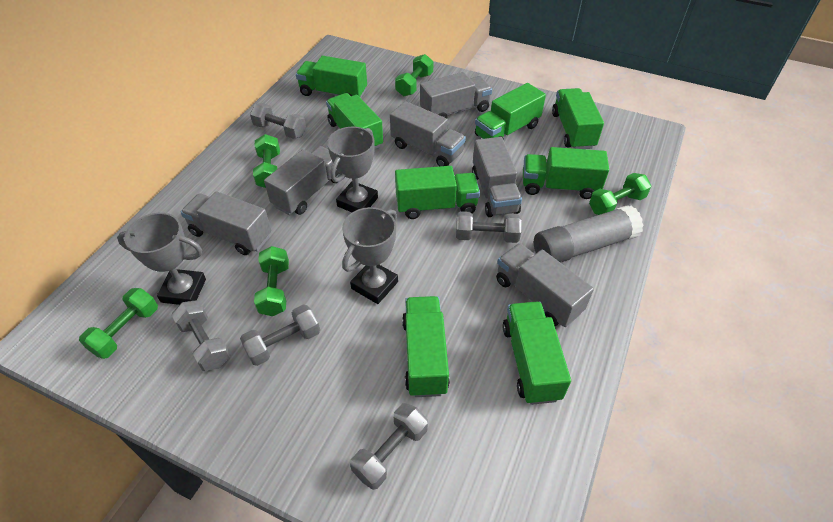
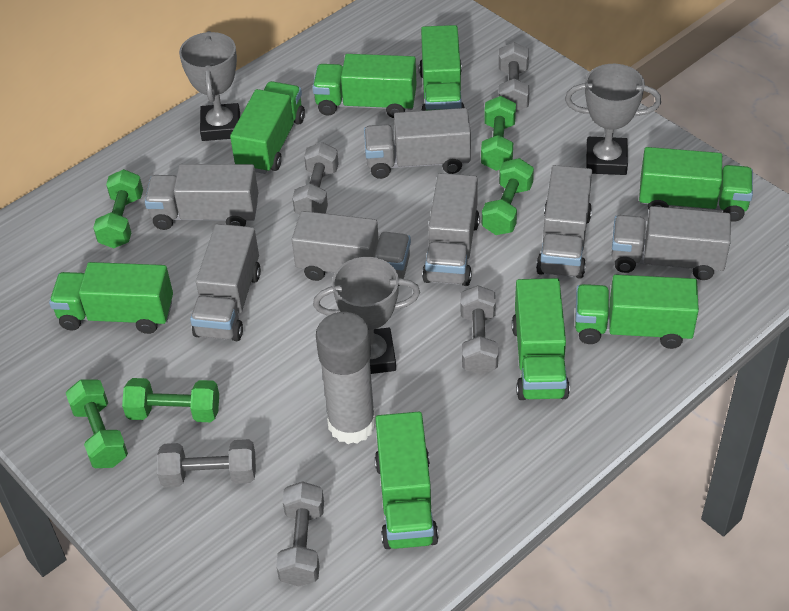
grey truck: [181,191,271,255] [264,146,341,215] [390,101,466,166] [420,72,492,118] [472,137,522,217] [496,243,594,327] = 6 -> [145,164,258,230] [190,224,261,341] [292,211,411,281] [364,108,471,179] [422,173,480,286] [536,165,592,279] [612,206,731,280] = 7

